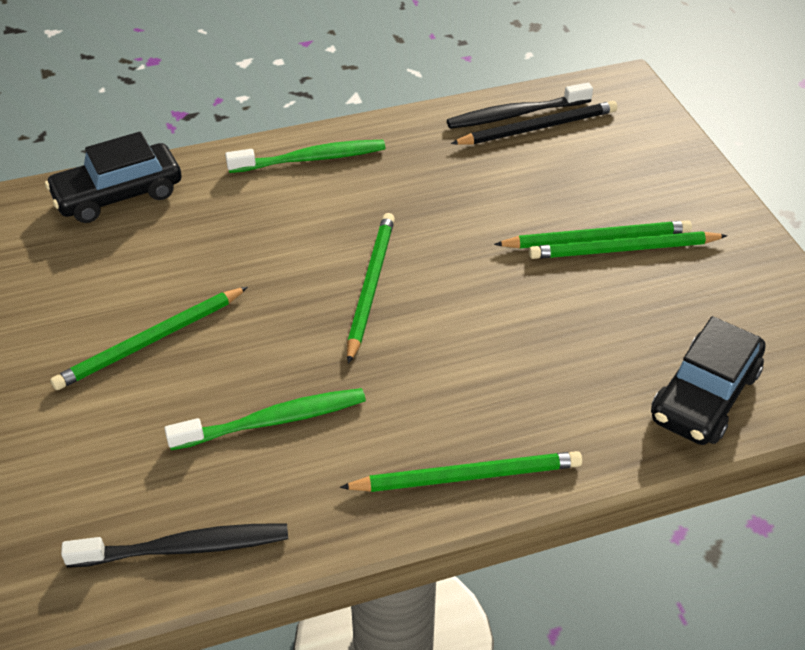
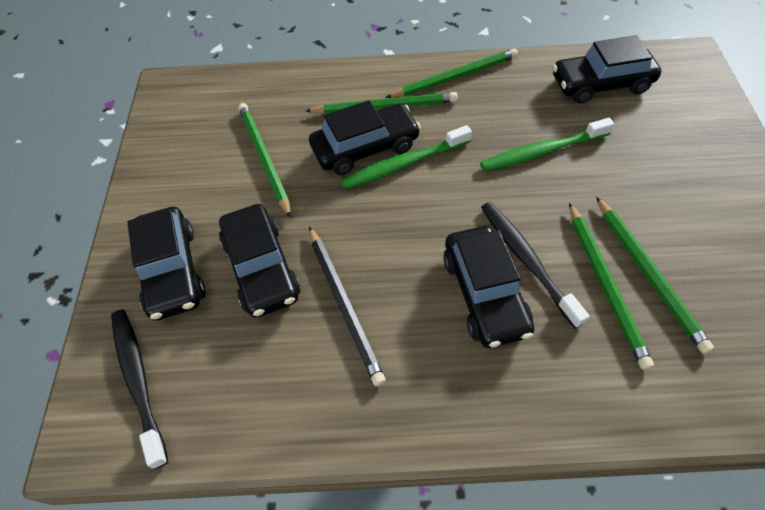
black car: [45,132,181,223] [651,316,765,445] = 2 -> [127,207,206,321] [219,204,300,318] [309,100,421,175] [443,226,534,348] [552,35,661,104] = 5

